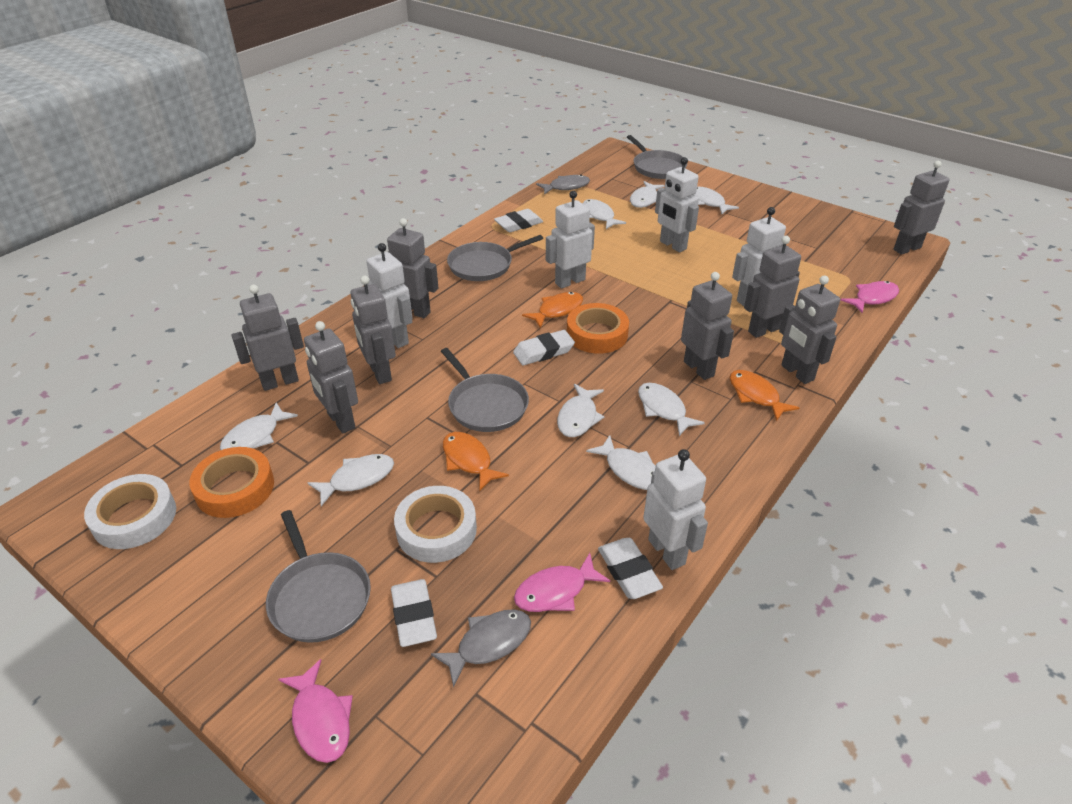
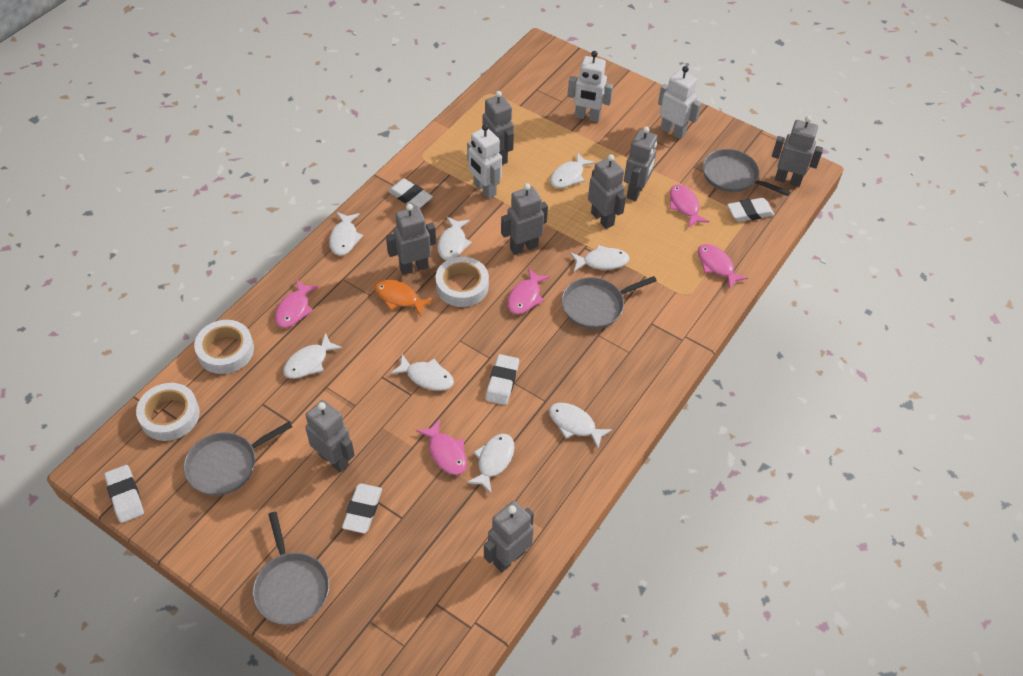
grey fish: [431,609,531,688] [536,175,590,194] = 2 -> none = 0
orange fish: [443,432,509,491] [522,292,583,328] [730,370,799,421] = 3 -> [374,280,434,317] = 1
orange tape: [189,447,274,518] [567,303,629,354] = 2 -> none = 0
pink fish: [278,659,353,763] [514,553,610,612] [841,281,899,313] = 3 -> [275,279,319,328] [416,419,467,475] [507,268,550,314] [670,184,709,227] [698,244,748,289] = 5
white eraser: [391,579,437,647] [494,209,543,232] [513,330,575,365] [598,538,663,599] = 4 -> [104,465,144,523] [342,483,382,533] [388,179,433,208] [485,354,519,405] [727,198,774,222] = 5
white robot: [366,243,412,348] [546,191,595,289] [643,449,708,570] [655,157,699,252] [732,207,786,306] = 5 -> [467,124,502,199] [567,51,613,122] [658,66,702,139] = 3
white tape: [84,474,176,549] [394,486,477,563] = 2 -> [136,383,200,441] [194,320,254,374] [436,257,489,307] = 3

